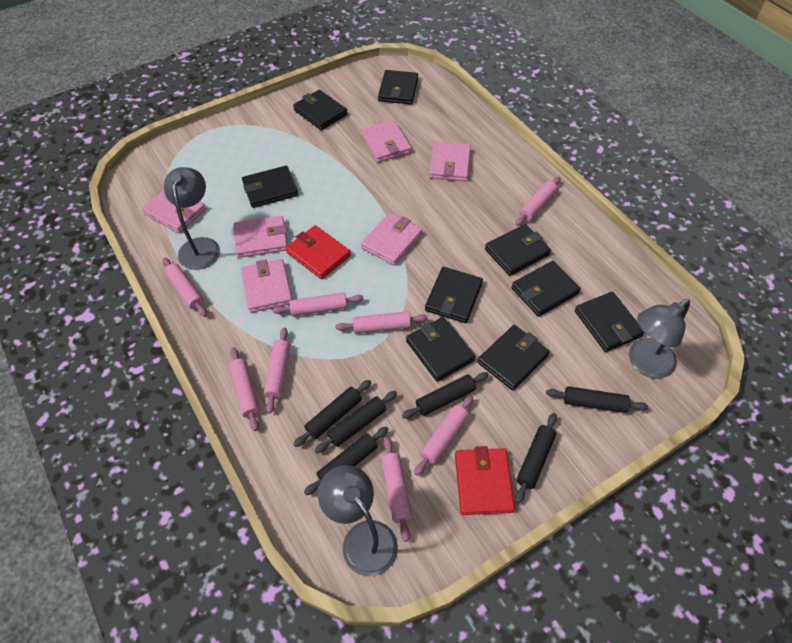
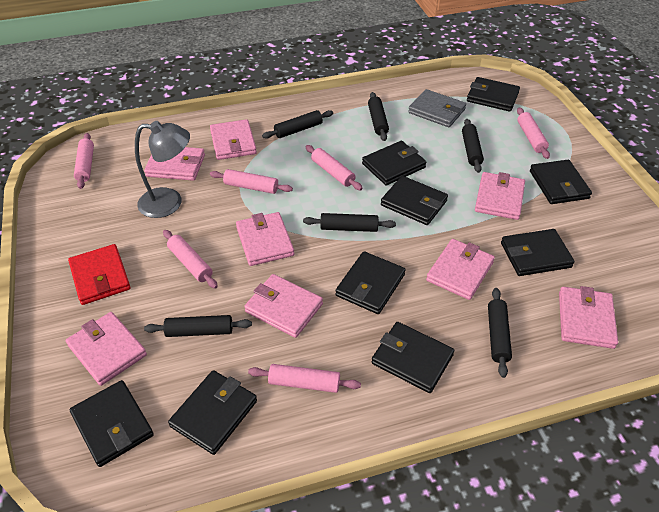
grey lamp: [164,167,220,270] [318,465,398,576] [629,299,690,379] = 3 -> [135,121,190,218] = 1
grey wallet: none = 0 -> [408,89,466,127] = 1
pink rolling pin: [162,258,207,317] [229,347,260,431] [264,328,290,414] [273,292,364,316] [335,311,428,334] [381,437,412,542] [414,395,473,476] [516,177,561,226] = 8 -> [74,133,94,189] [163,230,218,289] [210,169,293,194] [248,364,361,393] [305,145,363,190] [517,108,550,159] = 6
pink wallet: [142,190,206,233] [233,216,288,258] [241,259,292,313] [361,120,411,162] [361,212,423,266] [429,141,471,181] = 6 -> [66,312,147,386] [144,147,205,181] [210,119,257,160] [236,212,294,266] [244,274,323,338] [426,239,495,300] [475,172,525,220] [559,286,618,349] = 8
red wallet: [286,225,351,279] [455,446,515,515] = 2 -> [68,244,130,305] = 1

